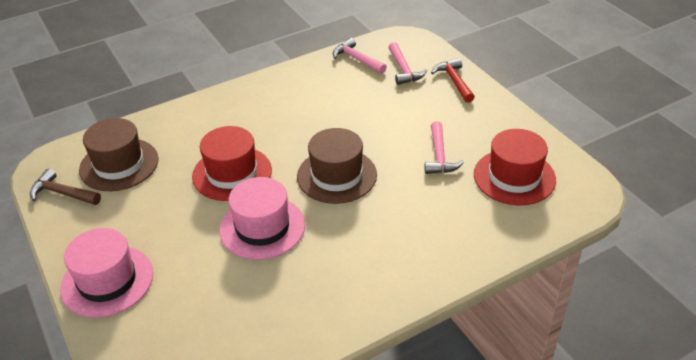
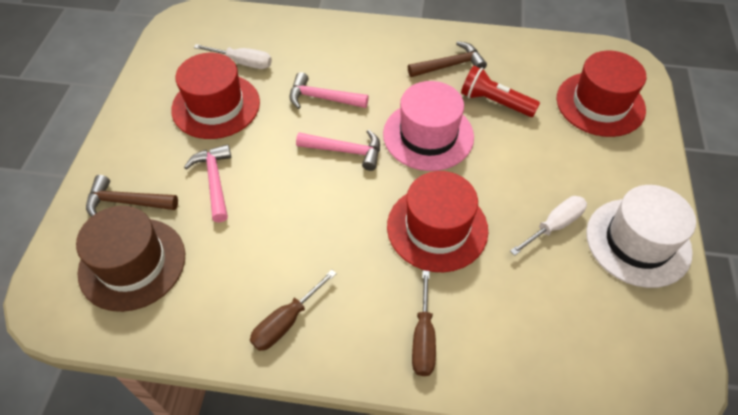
brown hammer: [30,168,101,205] = 1 -> [86,175,178,217] [408,41,487,77] = 2
brown hat: [79,118,159,191] [297,128,377,204] = 2 -> [76,206,185,312] = 1
brown screwdriver: none = 0 -> [250,269,337,351] [412,270,436,376] = 2
pink hat: [60,228,153,318] [219,177,305,260] = 2 -> [383,81,474,171] = 1
red flashlight: none = 0 -> [461,66,540,117] = 1
red hammer: [431,58,475,103] = 1 -> none = 0
red hat: [192,126,272,201] [474,129,556,205] = 2 -> [171,53,260,139] [387,171,488,272] [557,51,646,137] = 3
white hat: none = 0 -> [586,185,696,288] = 1
white screwdriver: none = 0 -> [194,44,272,69] [510,196,587,256] = 2

